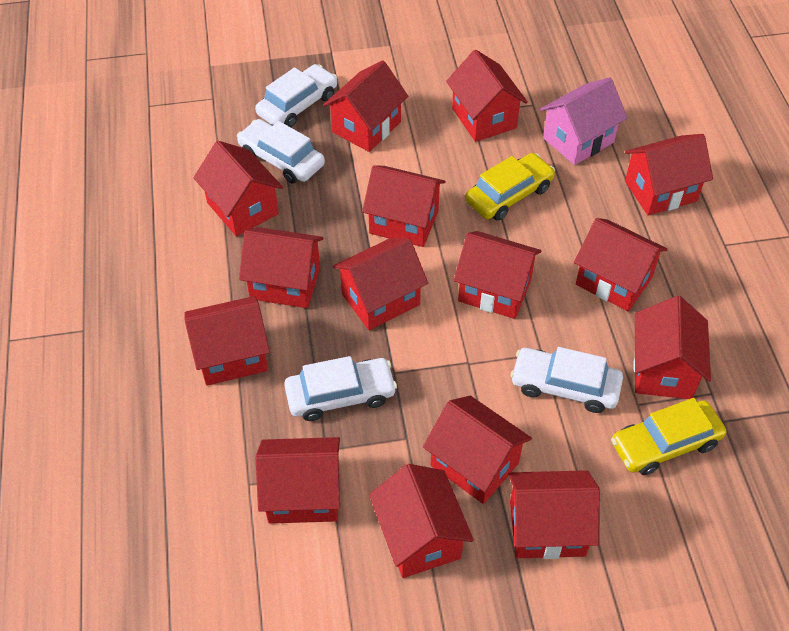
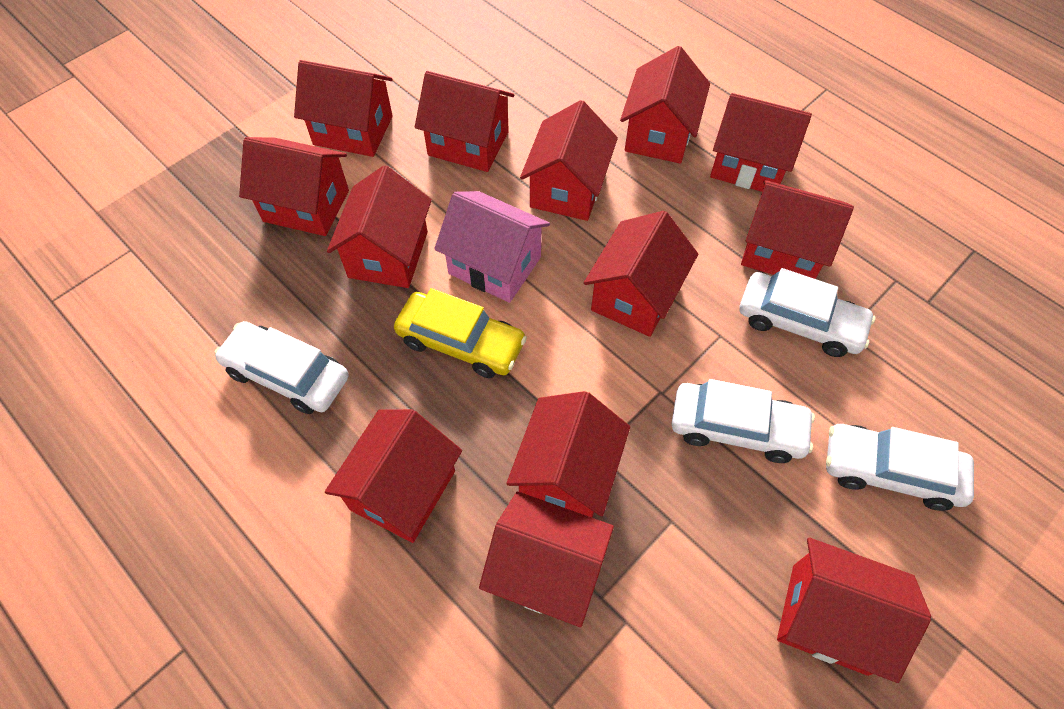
red house: [184,296,270,385] [193,141,283,237] [239,227,323,308] [256,437,340,524] [323,60,408,152] [333,238,428,330] [362,165,445,247] [369,464,474,578] [423,396,532,504] [446,50,528,142] [454,231,541,319] [508,470,600,559] [574,218,668,311] [625,134,713,216] [634,296,711,399] = 15 -> [239,137,349,236] [294,60,393,157] [325,409,462,543] [327,165,432,288] [415,71,514,172] [479,491,614,627] [506,391,630,518] [520,100,618,221] [584,211,698,337] [620,46,710,164] [710,93,812,192] [741,180,854,279] [777,538,931,683] = 13
yellow car: [465,153,555,221] [611,398,726,475] = 2 -> [394,288,527,378] = 1

